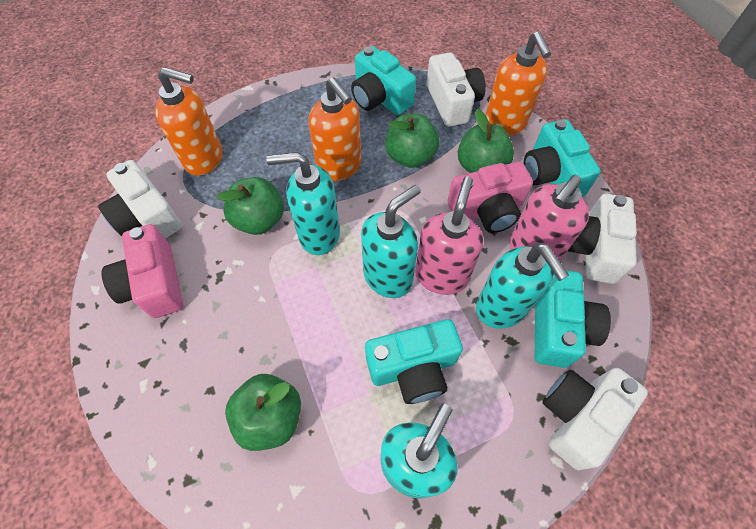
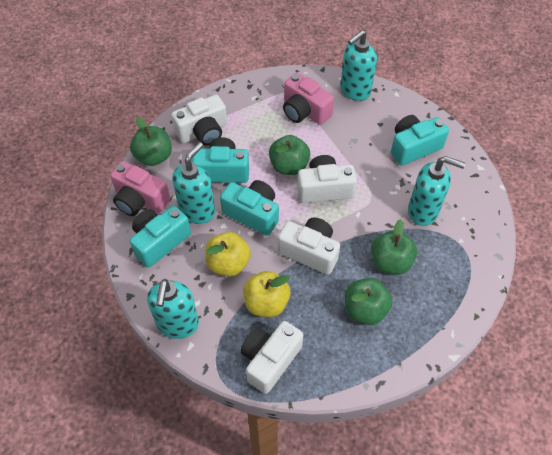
orange soap dispenser: [155,67,222,176] [308,77,362,181] [485,31,551,136] = 3 -> none = 0
pink soap dispenser: [415,176,484,295] [510,175,590,261] = 2 -> none = 0
yellow apple: none = 0 -> [205,232,251,277] [243,271,290,317] = 2

